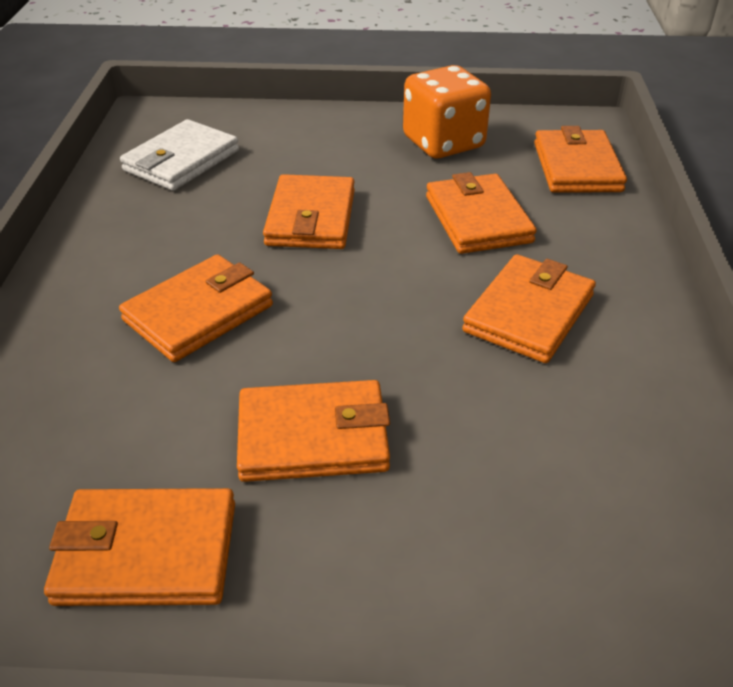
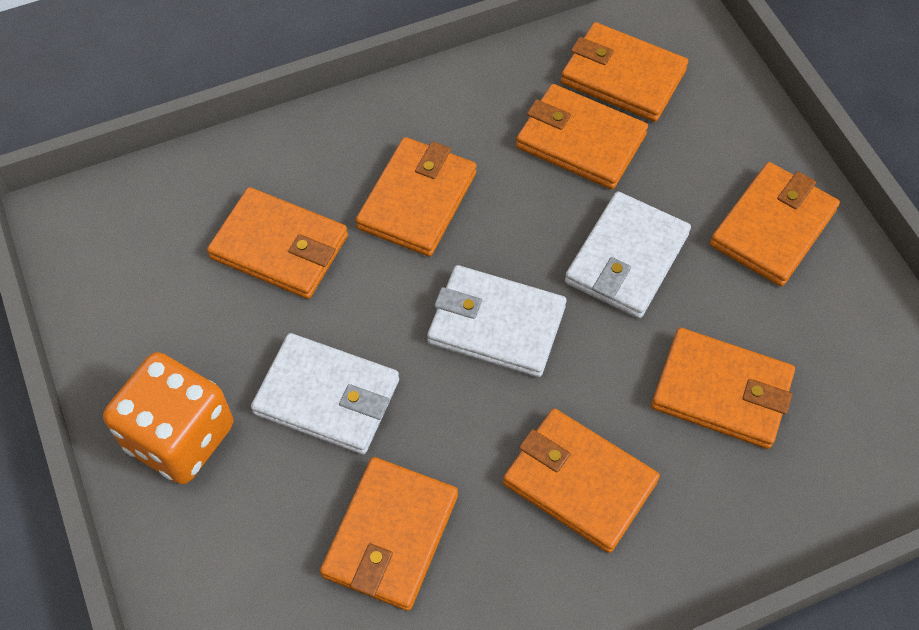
orange wallet: [44,488,235,606] [119,254,273,362] [237,380,390,482] [263,174,355,249] [426,172,537,254] [462,254,596,363] [534,126,627,193] = 7 -> [207,187,348,299] [320,457,458,611] [356,137,476,256] [503,408,660,553] [516,84,648,189] [561,22,688,122] [651,328,795,449] [710,162,840,286] = 8
white wallet: [120,119,239,191] = 1 -> [251,333,399,455] [427,265,566,377] [565,191,691,318] = 3

